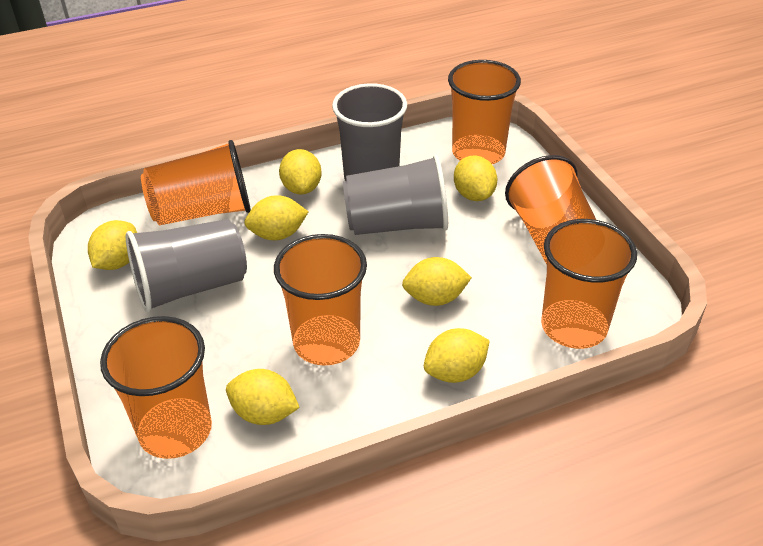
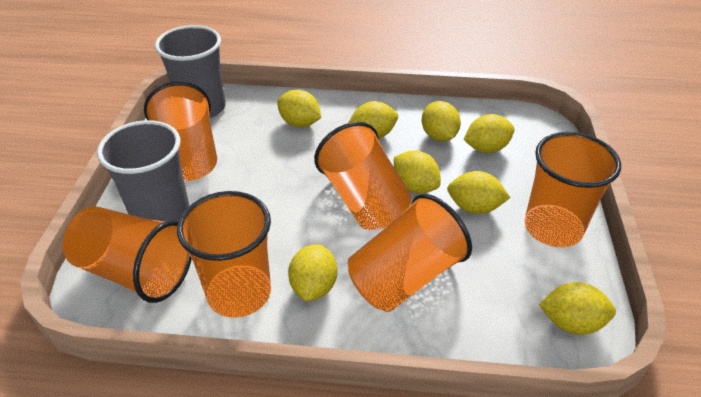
grey cup: [126,219,247,313] [332,83,407,181] [343,155,448,235] = 3 -> [97,120,189,221] [155,25,225,118] = 2
yellow lemon: [88,220,137,270] [226,369,300,425] [244,195,309,240] [279,149,322,194] [402,257,472,306] [424,328,490,383] [454,155,497,201] = 7 -> [277,90,322,127] [288,244,337,301] [348,101,398,138] [394,150,441,194] [422,101,461,141] [447,171,510,214] [463,114,515,153] [539,282,616,335] = 8

